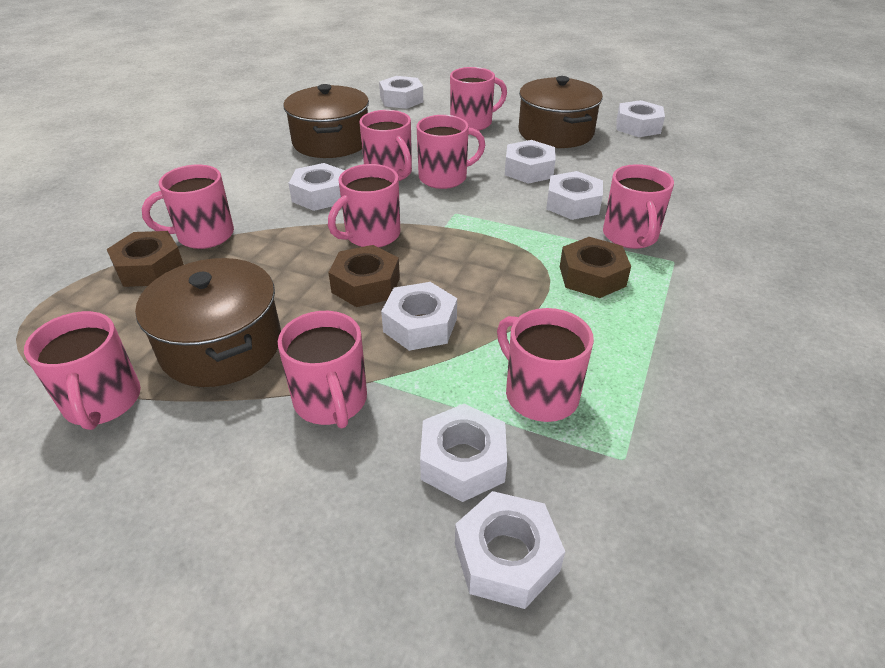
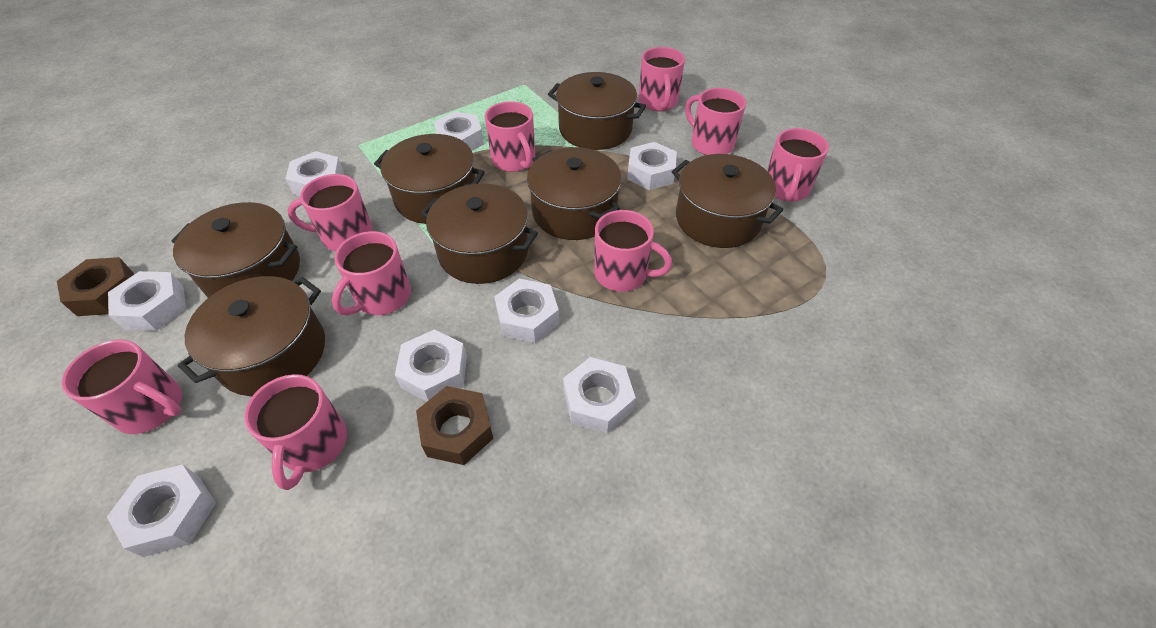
brown nut: [107,231,184,287] [328,245,400,307] [560,237,631,298] = 3 -> [57,257,134,316] [416,386,493,465] = 2
brown pot: [135,258,281,387] [283,84,369,158] [518,76,603,148] = 3 -> [171,202,300,298] [178,276,325,397] [374,134,485,224] [420,183,538,284] [527,147,622,240] [548,72,646,150] [672,154,783,248] = 7

